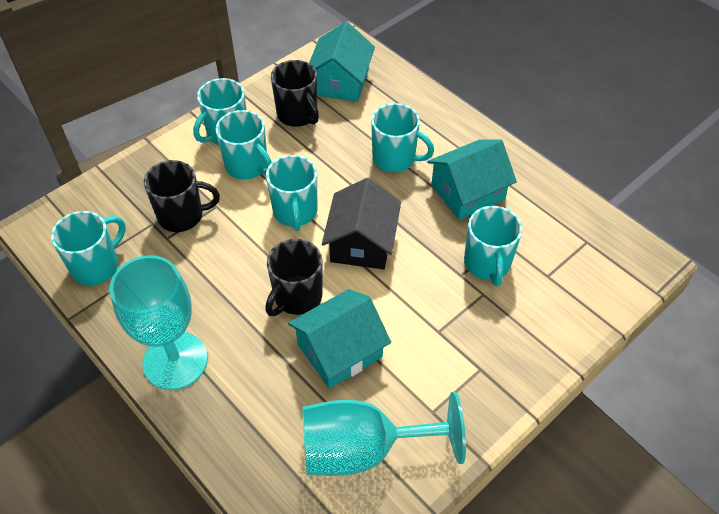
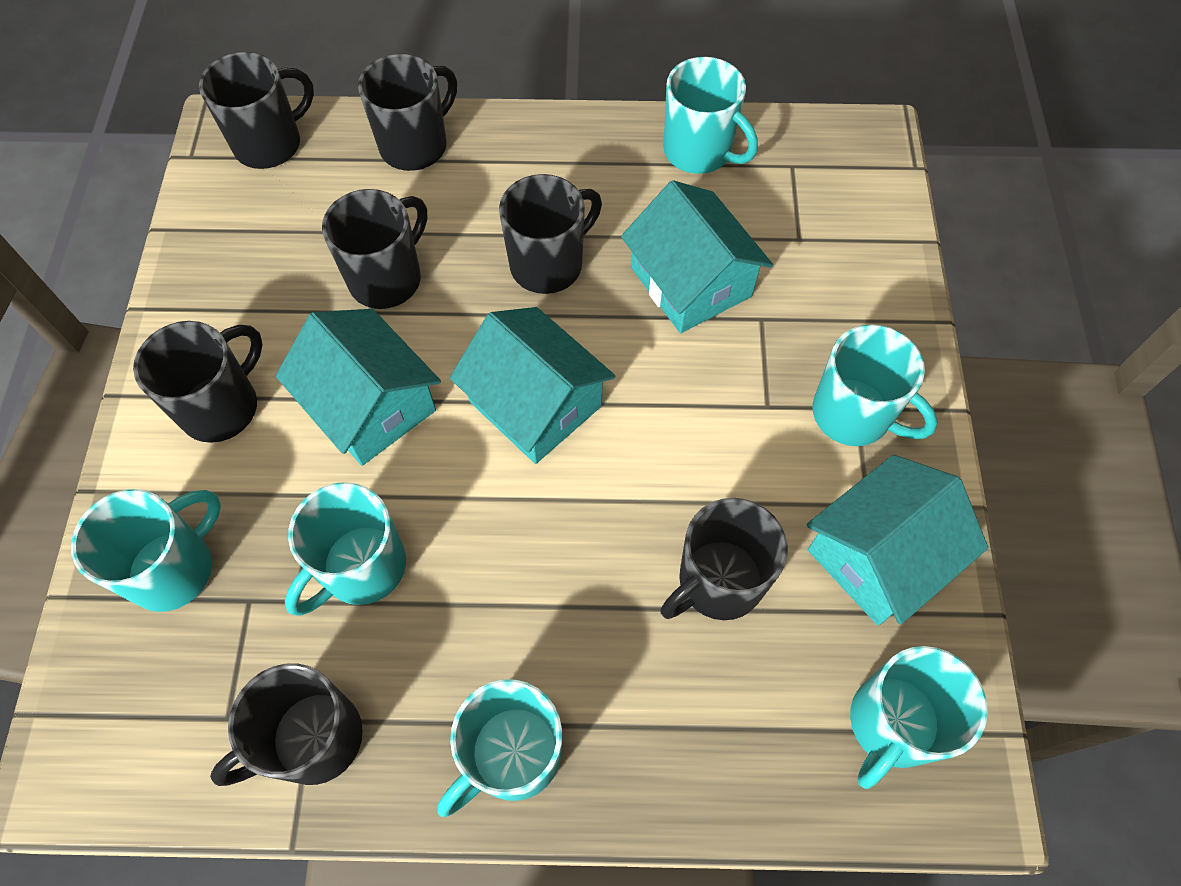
black house: [322,178,401,269] = 1 -> none = 0
black mug: [144,160,220,232] [265,239,323,316] [271,60,319,127] = 3 -> [133,321,263,443] [199,52,314,169] [210,663,363,786] [322,189,427,309] [358,54,457,171] [499,174,602,294] [660,498,788,620] = 7
turquoise goblet: [110,255,208,390] [302,392,466,476] = 2 -> none = 0
turquoise house: [288,289,391,389] [309,22,375,102] [427,139,517,220] = 3 -> [276,309,441,466] [450,307,615,464] [621,180,773,333] [807,455,988,626] = 4

